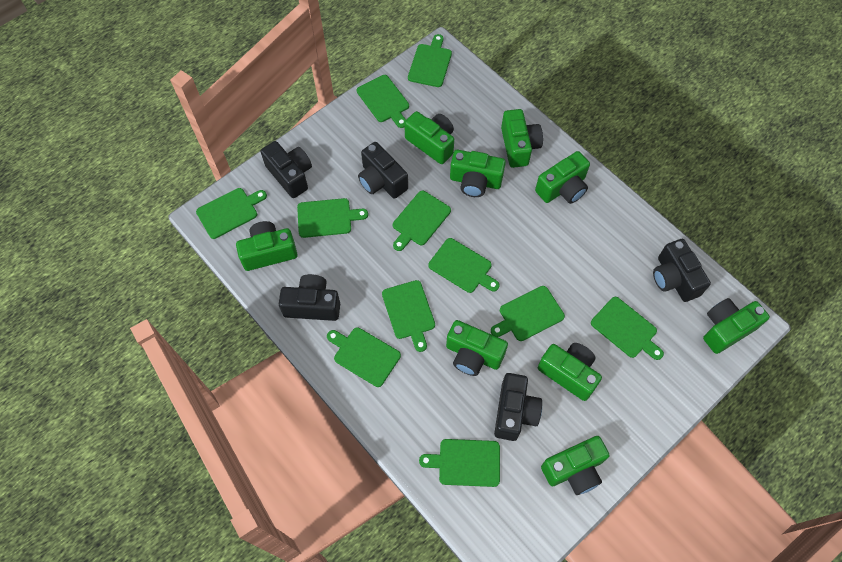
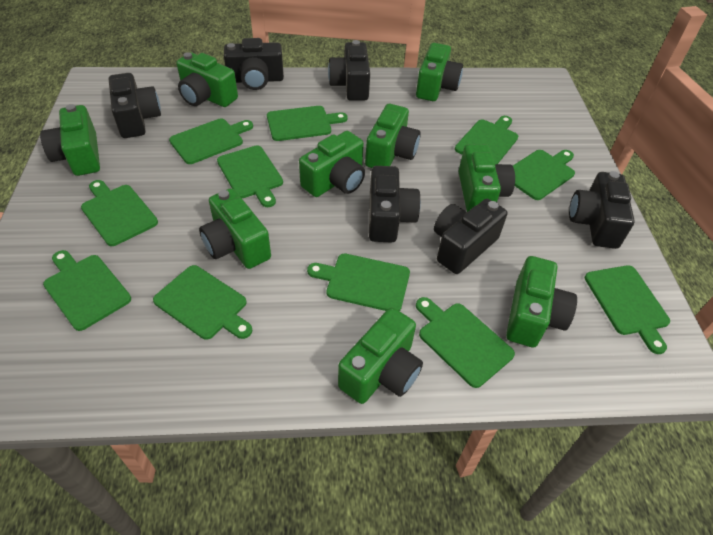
black camera: [260,141,312,198] [279,274,340,321] [358,142,408,199] [494,373,542,441] [653,239,711,302] = 5 -> [109,73,161,138] [224,38,284,90] [328,40,370,101] [369,166,421,242] [434,199,507,274] [569,171,635,249] = 6

